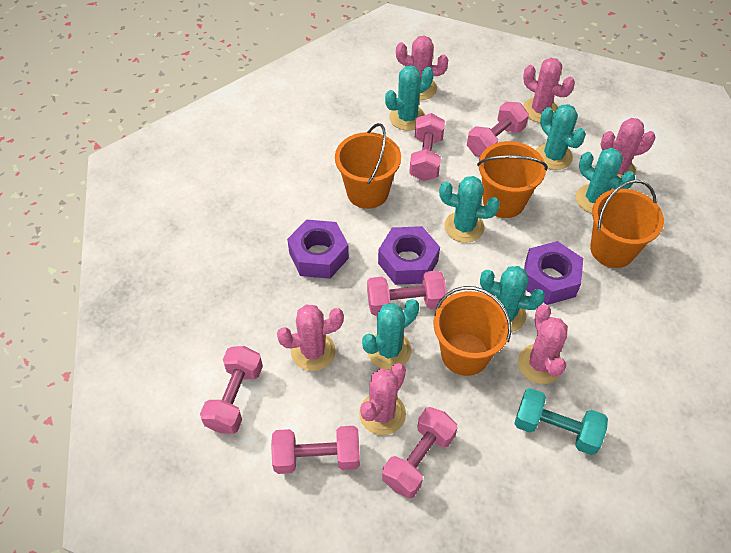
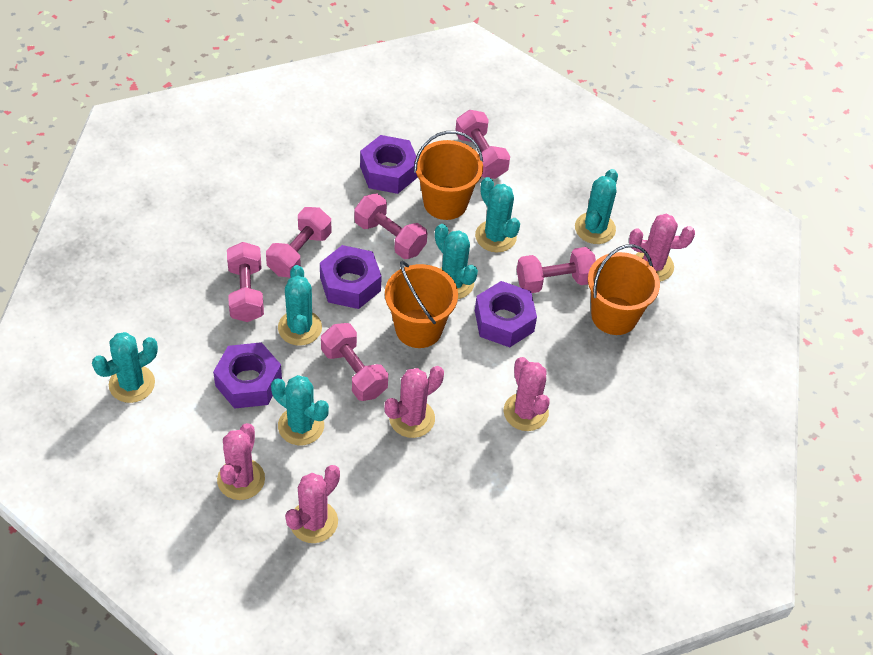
orange bucket: [335,123,401,209] [433,286,511,376] [477,141,548,218] [590,180,664,268] = 4 -> [385,261,458,348] [414,131,483,220] [588,244,660,335] = 3
pink cactus: [277,305,344,371] [359,363,406,435] [396,36,448,100] [518,304,568,384] [523,58,575,123] [600,118,656,178] = 6 -> [217,423,265,500] [285,465,340,543] [385,366,444,438] [504,357,550,431] [629,214,695,282] = 5
purple nut: [287,219,349,279] [378,226,440,285] [524,241,583,305] = 3 -> [213,342,282,409] [320,245,382,309] [360,135,418,194] [475,281,537,347] = 4
turquoise dumbbell: [514,388,608,455] = 1 -> none = 0

